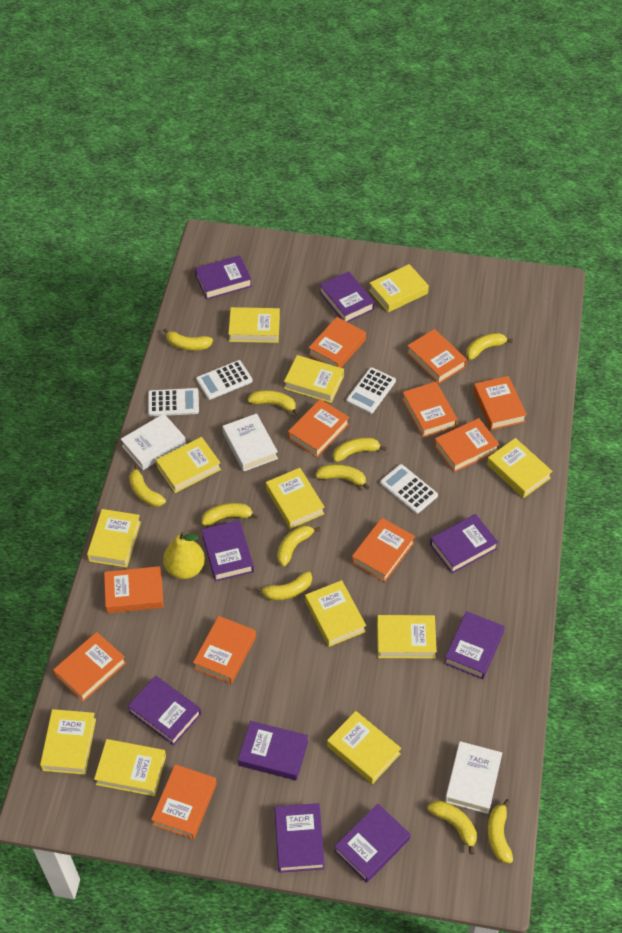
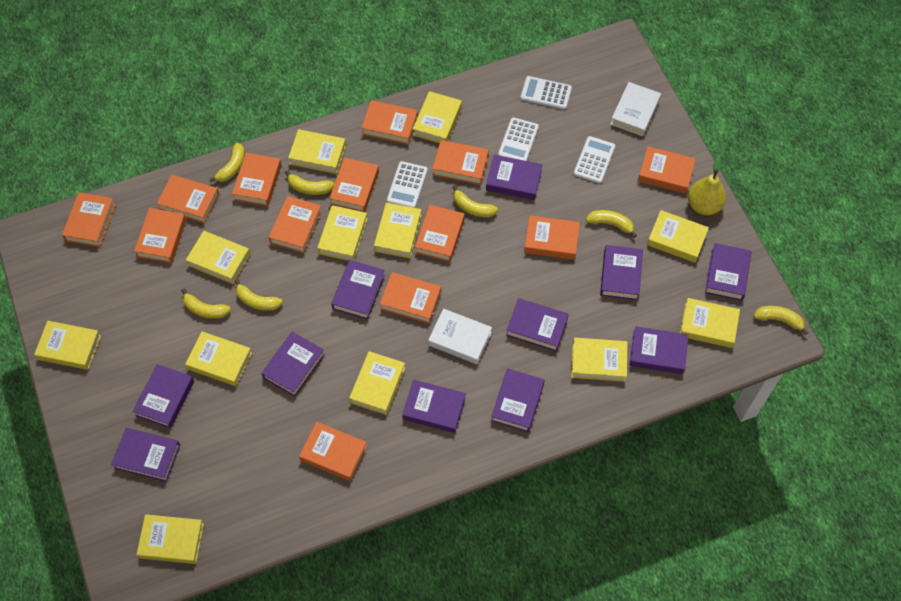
orange book: [53,632,126,702] [104,566,164,613] [151,764,217,839] [193,616,256,684] [288,399,349,457] [309,317,366,368] [352,518,415,582] [402,382,458,437] [407,329,467,384] [434,418,499,472] [473,376,527,430] = 11 -> [62,192,116,247] [134,208,186,263] [157,175,219,223] [232,153,282,206] [268,196,322,253] [299,422,367,481] [329,157,379,212] [361,100,418,145] [380,272,441,324] [415,205,465,262] [433,140,489,185] [524,215,580,260] [638,146,696,194] = 13
purple book: [127,676,201,746] [195,255,252,300] [201,520,254,582] [238,721,308,780] [275,803,325,873] [319,271,375,322] [334,803,410,883] [430,514,499,573] [444,611,505,679] = 9 -> [111,428,181,482] [133,364,194,429] [261,332,325,397] [331,260,385,320] [402,380,466,433] [486,155,542,200] [491,368,545,432] [506,298,569,352] [600,245,643,300] [630,326,688,374] [705,243,752,301] = 11
white book: [121,414,186,470] [222,413,278,472] [445,741,502,814] = 3 -> [428,309,492,364] [610,82,661,136] = 2
yellow banana: [129,464,166,507] [163,328,213,351] [202,503,258,526] [248,390,299,415] [255,571,312,600] [277,525,320,566] [315,464,370,490] [333,438,386,462] [427,801,477,854] [466,333,513,360] [487,799,513,863] = 11 -> [182,289,231,319] [209,143,245,182] [235,279,283,311] [285,170,334,195] [452,185,498,217] [586,210,637,238] [754,306,808,335] = 7

